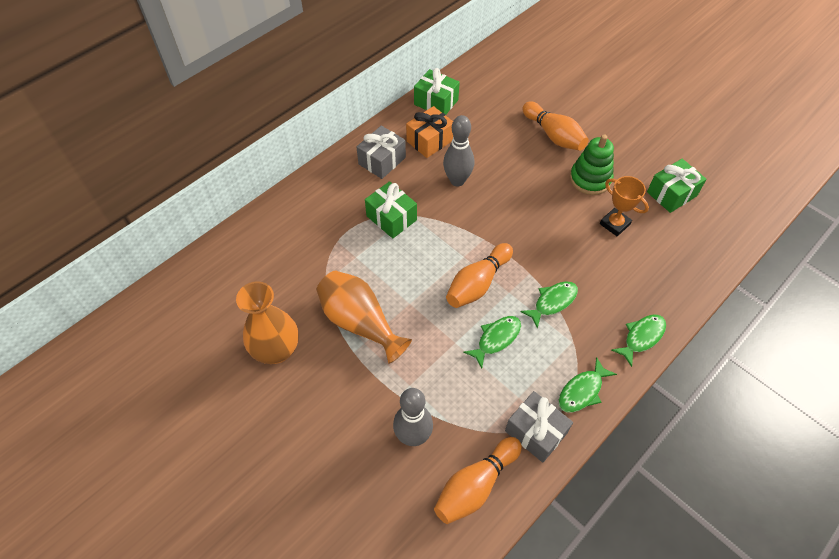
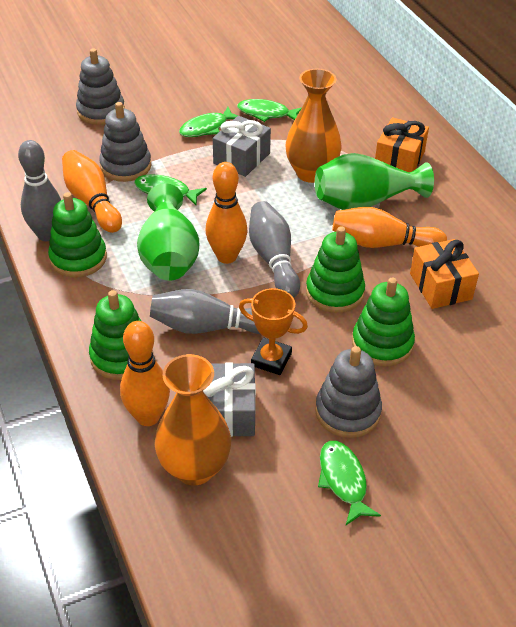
green gift: [365,181,417,238] [414,68,460,115] [647,159,707,213] = 3 -> none = 0
green stacking toy: [570,135,614,195] = 1 -> [48,192,107,278] [89,290,153,380] [306,226,365,313] [352,278,415,366] = 4
green vase: none = 0 -> [137,183,199,281] [315,153,434,210] = 2
grey bowling pin: [393,388,433,446] [443,115,474,186] = 2 -> [18,140,61,241] [150,289,260,334] [249,201,300,298] = 3
grey stacking toy: none = 0 -> [76,48,125,125] [99,102,152,182] [315,346,382,438] = 3
orange bowling pin: [434,437,522,524] [446,243,513,308] [522,102,589,151] = 3 -> [62,150,122,233] [120,321,170,426] [206,162,248,264] [332,207,447,248] = 4
orange gift: [406,106,453,158] = 1 -> [375,118,429,172] [410,239,479,309] = 2

